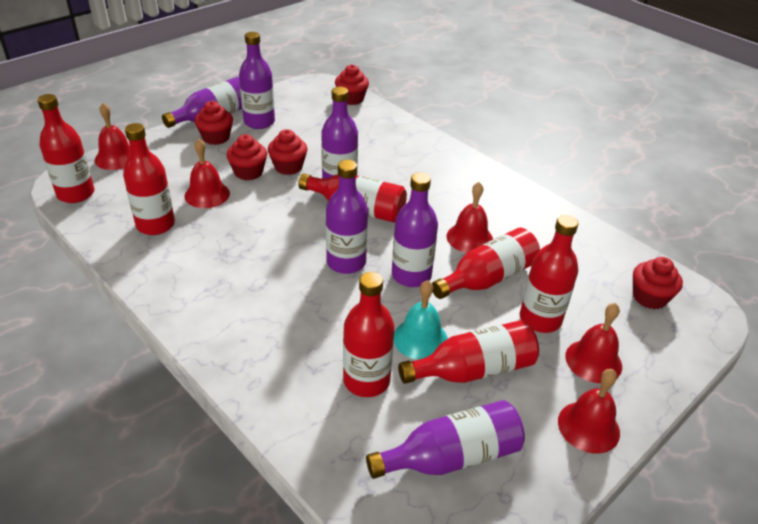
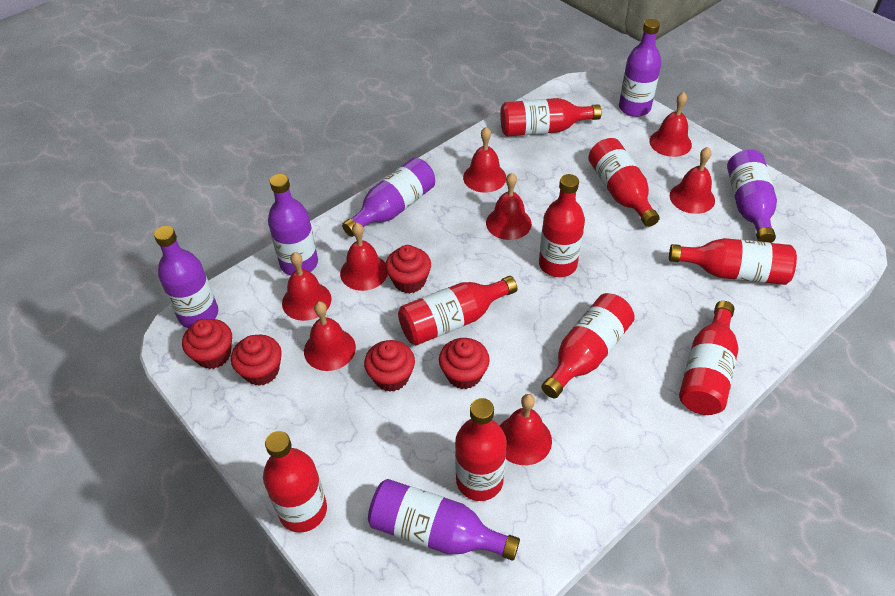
red bell: [95,103,130,170] [184,139,230,208] [446,182,493,253] [558,369,620,454] [565,303,622,383] = 5 -> [282,252,332,321] [304,301,356,371] [340,223,388,291] [463,127,506,193] [486,173,532,240] [500,394,552,465] [649,92,692,157] [670,147,715,214] = 8
red bottle: [37,94,94,203] [123,123,175,235] [298,174,407,223] [343,272,395,397] [398,320,539,384] [432,228,540,299] [520,215,578,333] = 7 -> [263,431,327,533] [398,276,517,345] [455,398,507,501] [500,98,601,137] [539,174,585,277] [541,293,635,398] [588,138,660,227] [669,238,797,285] [679,301,738,415] = 9
turquoise bell: [394,280,448,360] = 1 -> none = 0

